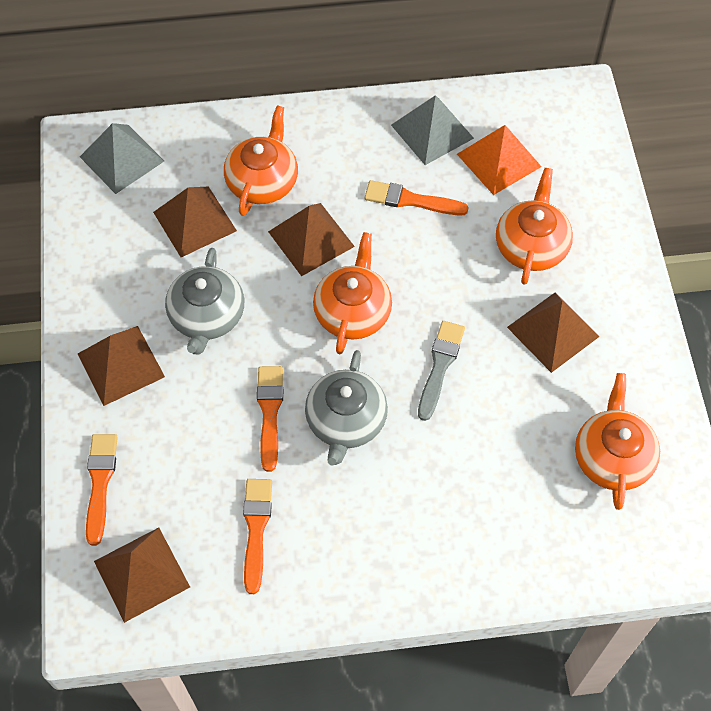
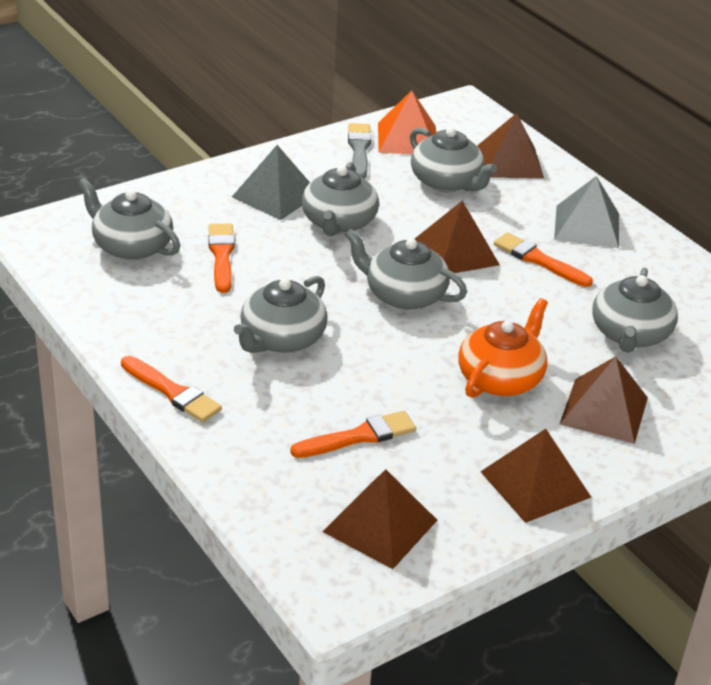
grey teapot: [165,248,244,355] [305,350,388,466] = 2 -> [78,178,180,260] [234,276,328,353] [302,162,379,236] [345,229,467,310] [410,127,497,192] [592,268,678,353] = 6
orange teapot: [224,105,298,216] [313,232,392,354] [496,168,573,285] [575,373,660,510] = 4 -> [458,298,548,398] = 1

